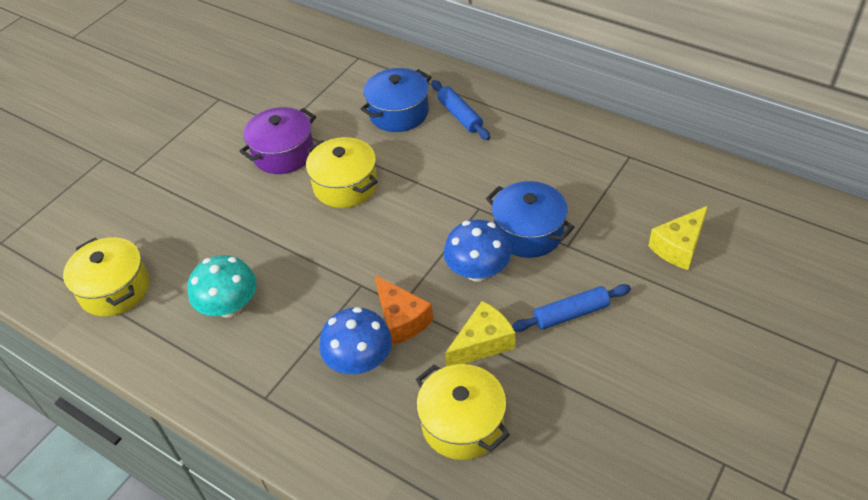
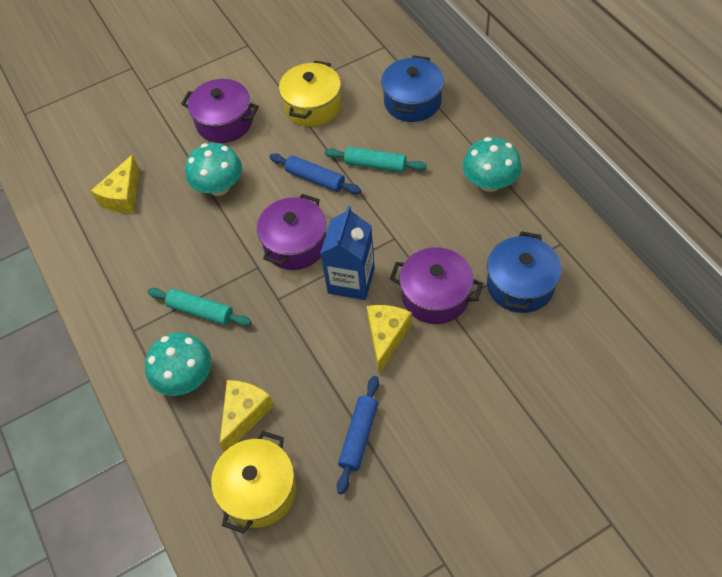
blue carton: none = 0 -> [320,206,375,300] = 1
blue mushroom: [319,307,392,374] [444,220,511,282] = 2 -> none = 0
orange cheese: [375,275,433,345] = 1 -> none = 0
purple pot: [239,107,316,174] = 1 -> [181,79,259,143] [257,194,326,270] [390,247,483,324] = 3
turquoise mushroom: [187,255,257,318] = 1 -> [145,333,211,396] [185,143,242,196] [462,137,522,192] = 3
turquoise rolling pin: none = 0 -> [147,288,252,326] [325,147,427,172] = 2
yellow cheese: [445,301,515,366] [648,206,708,270] = 2 -> [91,155,139,213] [219,380,274,452] [367,305,412,374] = 3
yellow pot: [63,237,149,317] [306,137,378,208] [416,364,510,460] = 3 -> [211,431,296,534] [279,61,341,127] = 2

